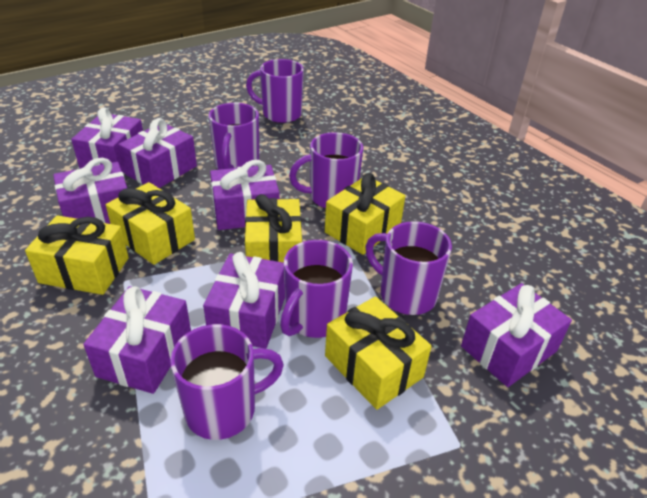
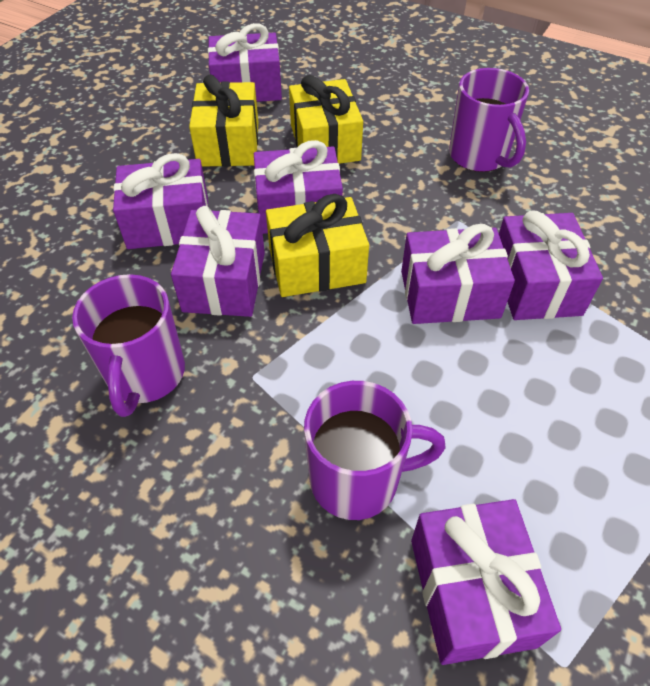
purple mug: [170,324,284,440] [209,103,259,170] [246,59,304,123] [280,240,353,338] [289,132,363,209] [365,221,452,315] = 6 -> [72,274,185,417] [304,381,446,520] [449,68,529,172] = 3
yellow gift: [25,215,129,295] [106,182,195,265] [245,194,302,263] [325,173,405,255] [325,296,432,410] = 5 -> [189,74,258,167] [266,194,369,297] [289,75,363,164] = 3

